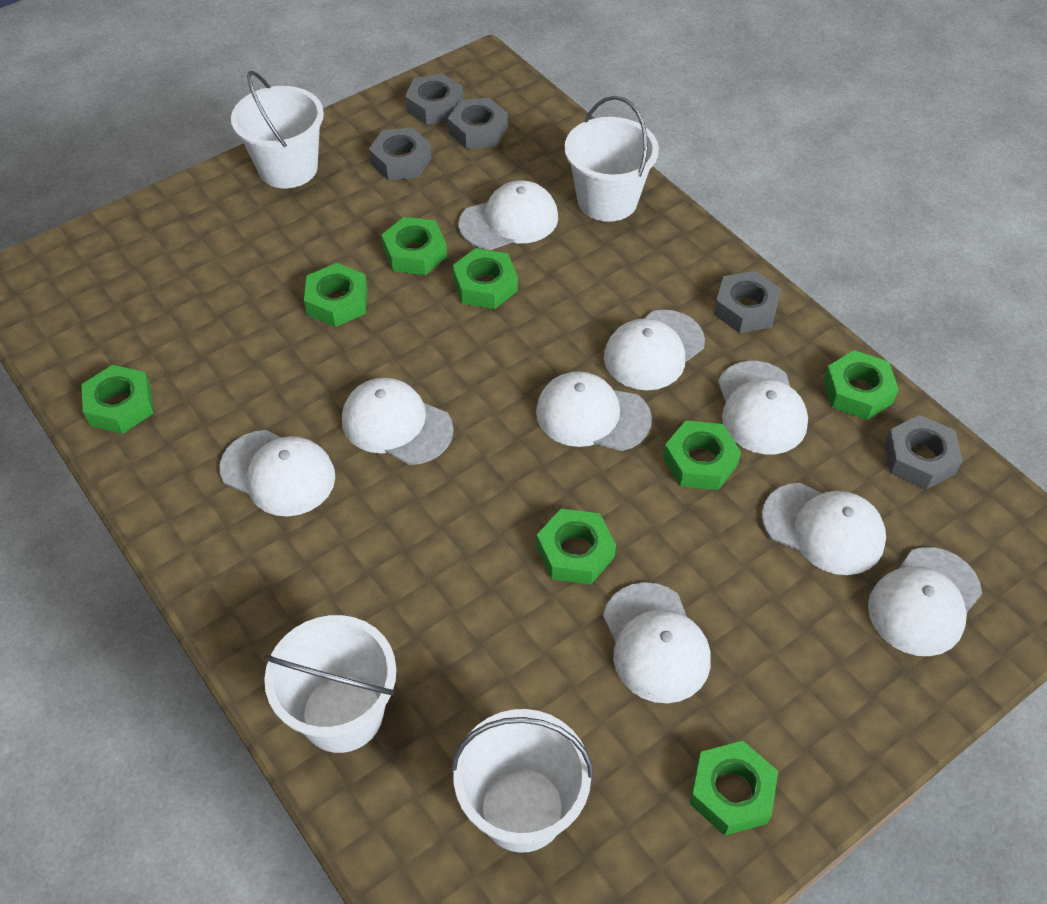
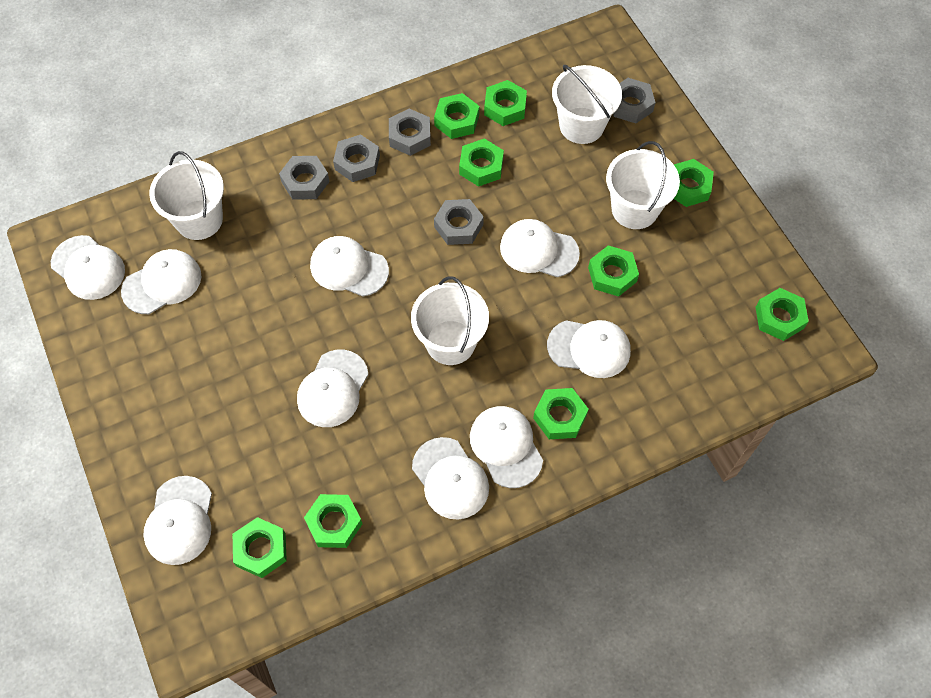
green nut: [81,365,154,434] [304,263,367,327] [381,217,447,275] [452,248,518,309] [537,509,616,584] [663,421,741,490] [690,741,778,836] [824,350,899,420] = 8 -> [233,517,287,578] [304,494,362,548] [434,93,479,139] [459,138,504,187] [484,80,527,126] [533,388,588,439] [588,245,639,297] [674,159,714,207] [756,288,809,341] = 9

